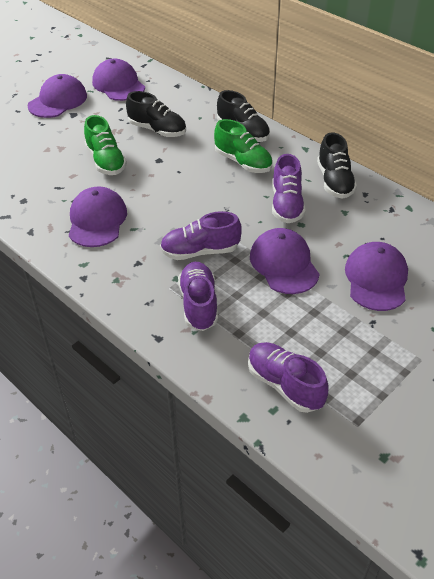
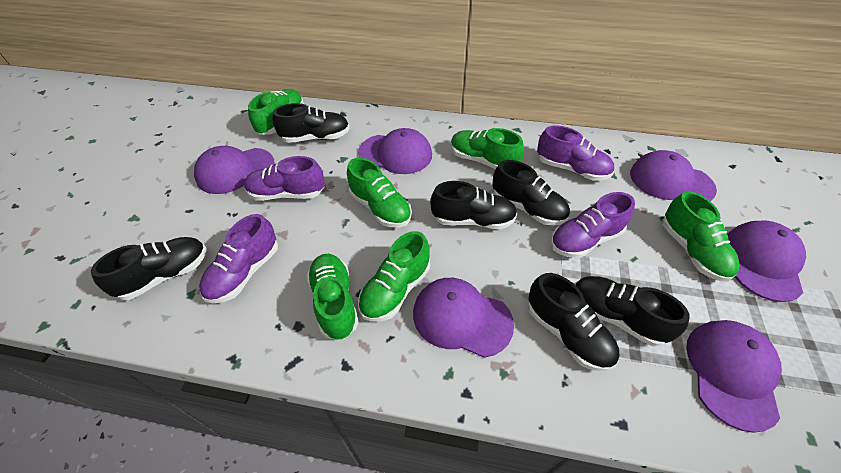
black shoe: [126,91,186,137] [217,90,270,142] [317,132,357,199] = 3 -> [91,237,207,300] [272,103,350,143] [430,181,517,230] [492,160,570,226] [528,273,619,372] [574,276,689,347] = 6
green shoe: [84,115,127,175] [214,119,273,173] = 2 -> [248,89,304,135] [307,254,359,340] [347,158,412,228] [358,231,430,322] [451,128,524,169] [662,191,740,282] = 6
purple cap: [28,74,87,118] [69,187,127,247] [92,59,145,101] [250,228,320,294] [345,242,408,311] = 5 -> [194,146,275,194] [358,128,432,174] [413,278,514,358] [630,150,717,201] [686,320,782,433] [727,220,806,302] = 6

